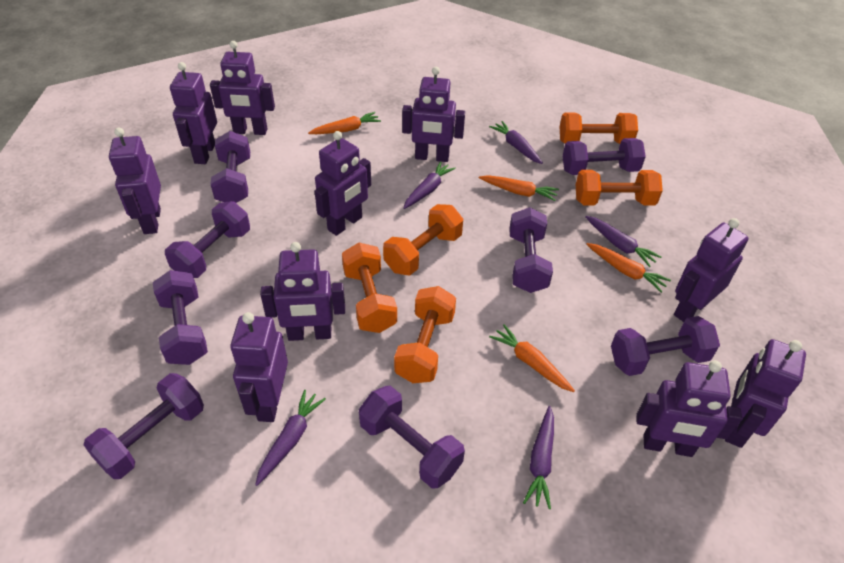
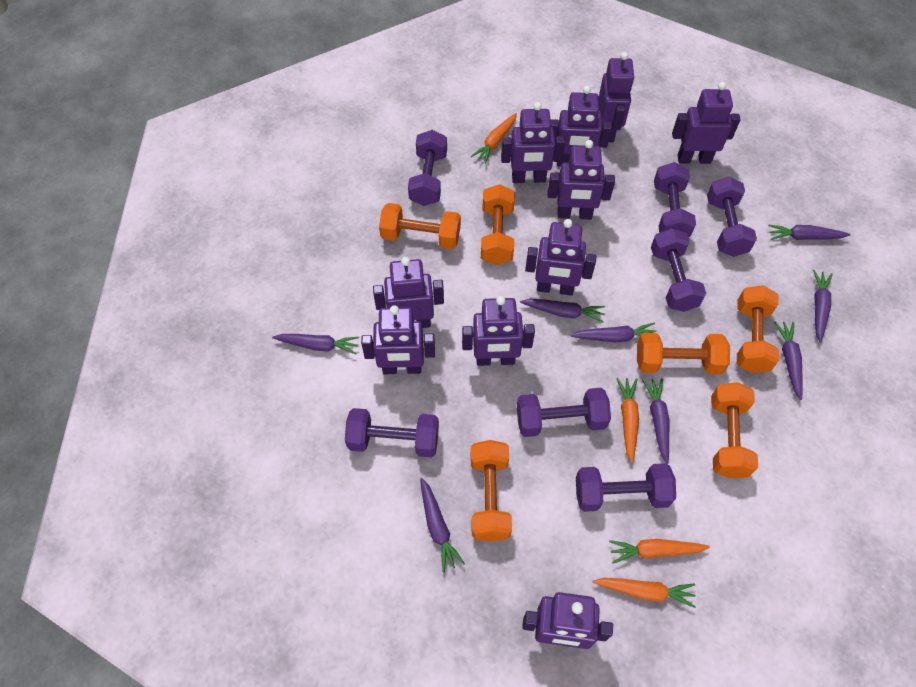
orange dumbbell: [342,243,397,333] [383,204,463,275] [394,286,456,383] [560,112,638,144] [576,170,663,206] = 5 -> [379,203,461,249] [471,440,512,542] [481,184,515,265] [637,332,730,375] [711,382,758,478] [737,285,779,373] = 6
purple carrot: [255,390,326,486] [403,161,456,209] [489,121,543,164] [523,406,554,509] [585,216,661,267] = 5 -> [272,334,359,354] [420,478,465,572] [520,299,605,323] [571,322,657,342] [642,378,669,464] [768,224,851,240] [774,322,803,400] [813,270,833,342] = 8
purple dumbbell: [84,373,204,479] [153,270,208,365] [165,201,250,278] [211,131,250,203] [359,386,465,488] [509,207,553,293] [562,138,646,175] [611,316,720,376] = 8 -> [345,408,439,458] [408,130,447,206] [517,388,611,437] [576,463,676,512] [651,228,706,312] [654,162,696,237] [707,177,757,257] = 7

